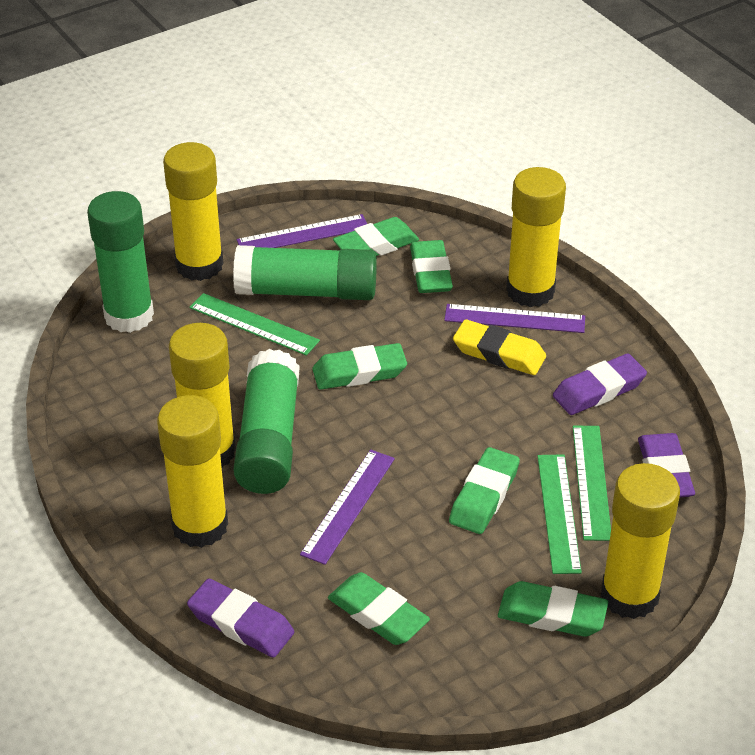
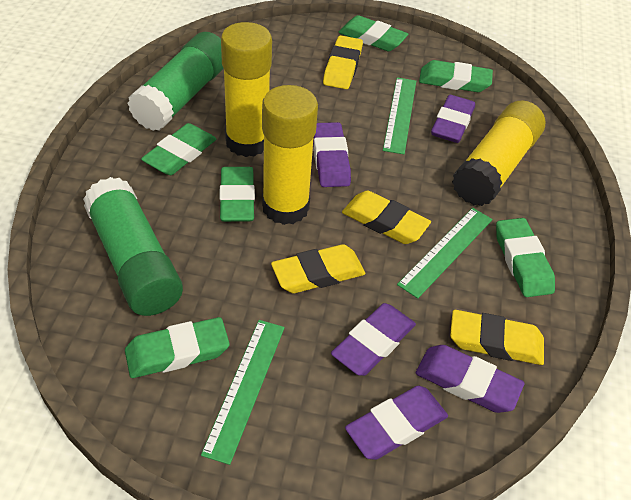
green glue stick: [87,191,154,333] [233,245,377,300] [233,349,300,494] = 3 -> [83,177,183,316] [127,32,224,131] = 2
purple eraser: [187,579,294,658] [553,354,647,415] [638,433,695,498] = 3 -> [313,122,351,187] [331,303,416,376] [345,386,448,460] [416,345,524,413] [431,95,475,143] = 5
purple ruler: [237,214,367,248] [300,450,395,565] [444,304,585,333] = 3 -> none = 0
yellow eraser: [453,320,546,375] = 1 -> [271,244,365,293] [323,35,363,89] [342,190,431,244] [450,310,544,365] = 4
yellow glue stick: [157,395,228,548] [163,142,224,281] [169,323,236,467] [506,167,566,307] [601,463,680,619] = 5 -> [221,22,272,157] [262,85,318,225] [452,100,545,206] = 3

